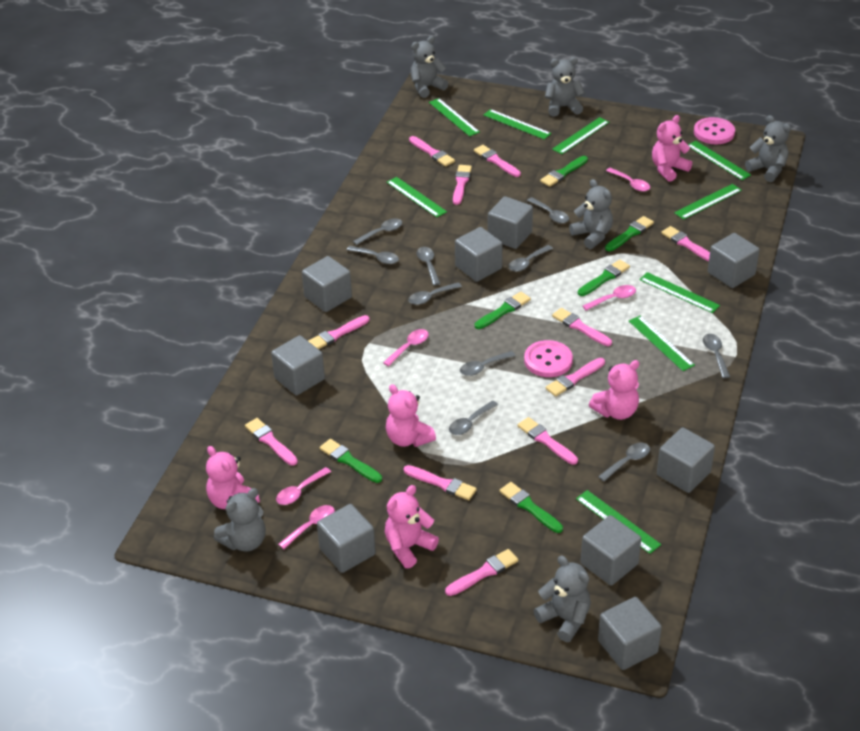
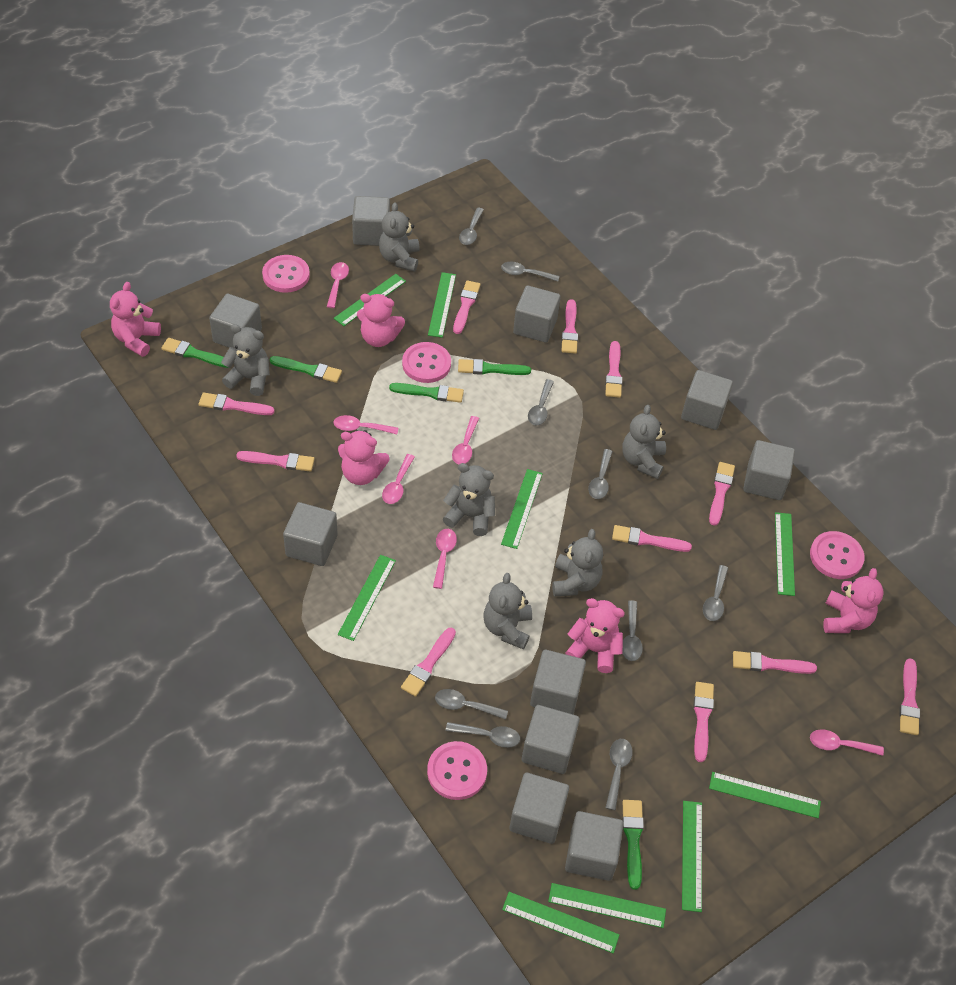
green brush: [320,439,382,483] [475,292,531,329] [499,482,563,533] [540,156,588,187] [578,259,630,296] [605,216,654,251] = 6 -> [161,338,228,368] [270,356,342,383] [389,383,464,403] [458,359,531,375] [622,800,644,890] = 5
grey cube: [271,335,325,396] [302,256,352,312] [317,504,376,573] [455,227,502,282] [488,196,533,249] [581,515,641,586] [598,597,662,670] [657,427,715,493] [708,233,760,288] = 9 -> [209,294,262,348] [283,502,338,566] [352,196,390,246] [509,773,569,844] [513,285,561,343] [522,705,580,774] [530,650,586,714] [565,811,623,881] [681,370,733,430] [743,440,795,500] = 10
grey spoon: [347,246,399,264] [353,219,402,245] [408,282,462,305] [416,247,440,285] [449,401,498,435] [460,351,516,376] [509,245,553,272] [527,197,569,223] [598,442,650,482] [703,334,730,378] = 10 -> [435,689,508,720] [445,722,520,748] [459,208,484,245] [501,262,559,282] [528,379,554,425] [588,449,613,499] [605,739,633,810] [622,600,643,661] [703,565,728,621] = 9
pink button: [524,340,573,377] [694,117,735,144] = 2 -> [262,255,310,293] [402,342,451,383] [427,741,487,800] [810,531,865,579] = 4
pink spoon: [276,467,331,505] [278,505,335,549] [383,329,429,366] [582,285,636,310] [606,168,650,192] = 5 -> [327,262,349,308] [334,415,398,434] [382,454,415,504] [433,529,457,589] [452,416,479,464] [810,729,884,756] = 6

